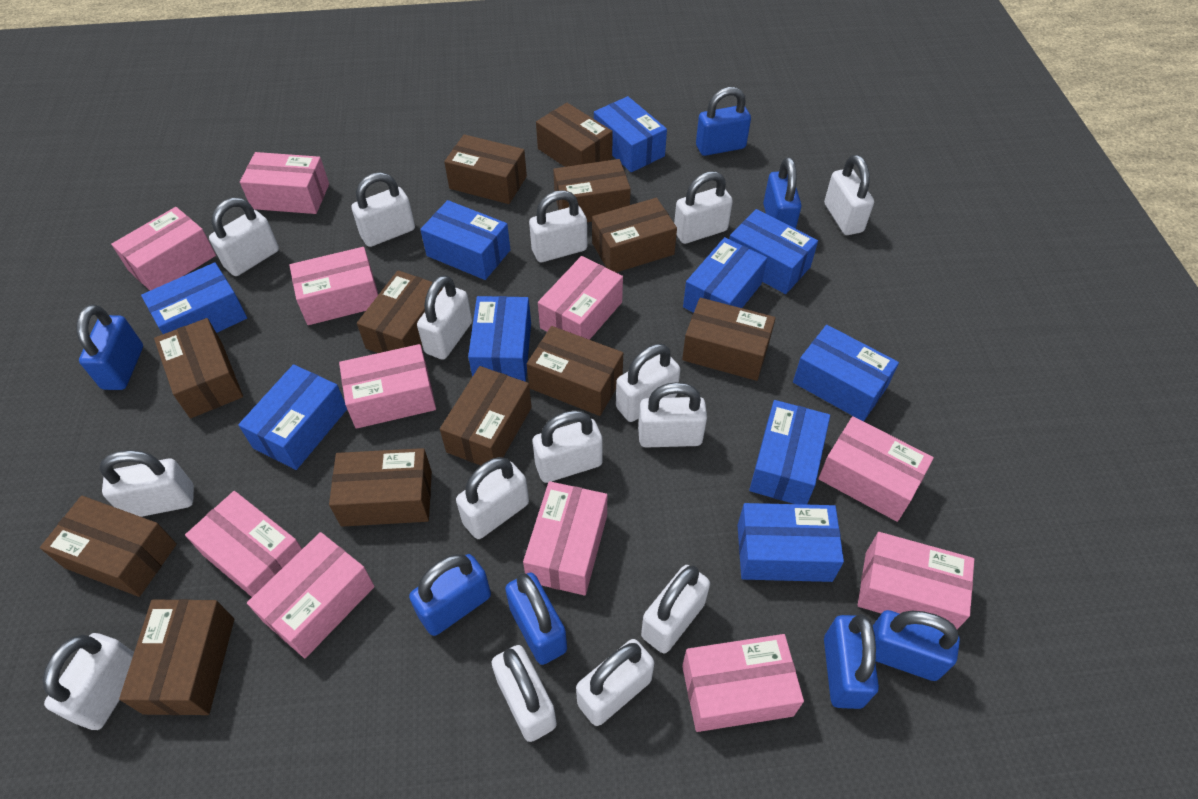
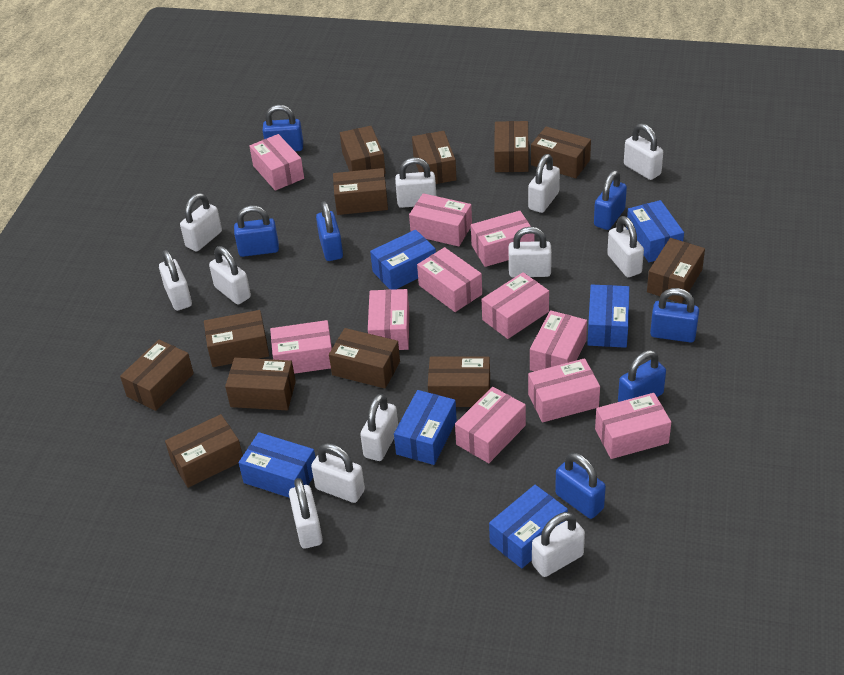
blue box: [141,262,247,334] [238,364,347,470] [420,200,510,280] [468,296,531,382] [594,96,667,172] [683,237,767,313] [729,209,818,294] [737,503,844,582] [749,400,830,505] [793,325,899,421] = 10 -> [239,432,316,498] [370,230,436,290] [394,390,457,465] [489,485,568,568] [587,284,629,348] [627,200,684,262] = 6
white padlock: [43,633,134,730] [99,450,194,517] [209,197,279,276] [351,172,415,247] [417,275,472,359] [456,457,529,539] [491,645,557,742] [529,190,587,262] [533,410,603,483] [576,639,654,726] [616,344,680,422] [638,382,707,447] [641,565,710,654] [674,171,733,244] [824,155,874,235] = 15 -> [159,250,192,311] [180,193,222,251] [209,246,251,304] [289,478,323,548] [311,443,365,503] [360,393,398,461] [395,157,436,208] [508,227,552,278] [528,154,560,213] [532,512,585,577] [607,216,644,277] [624,123,663,180] = 12

